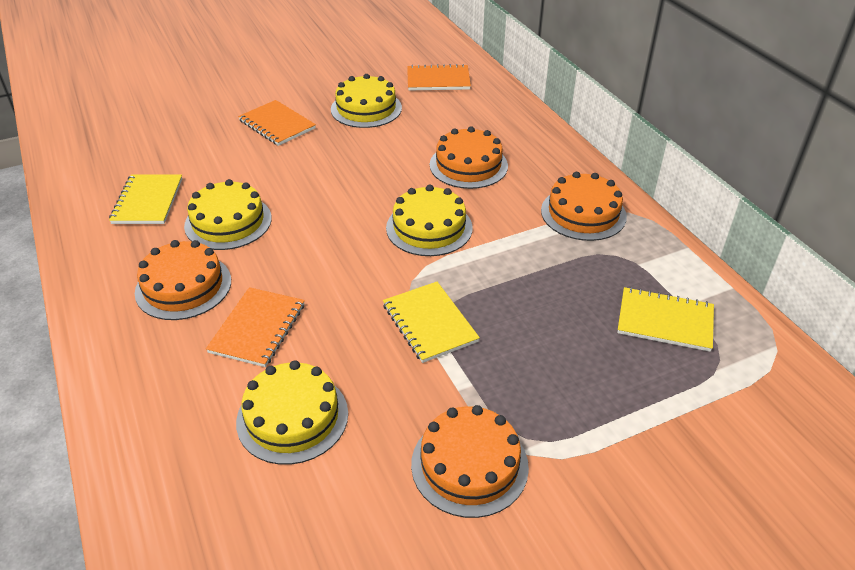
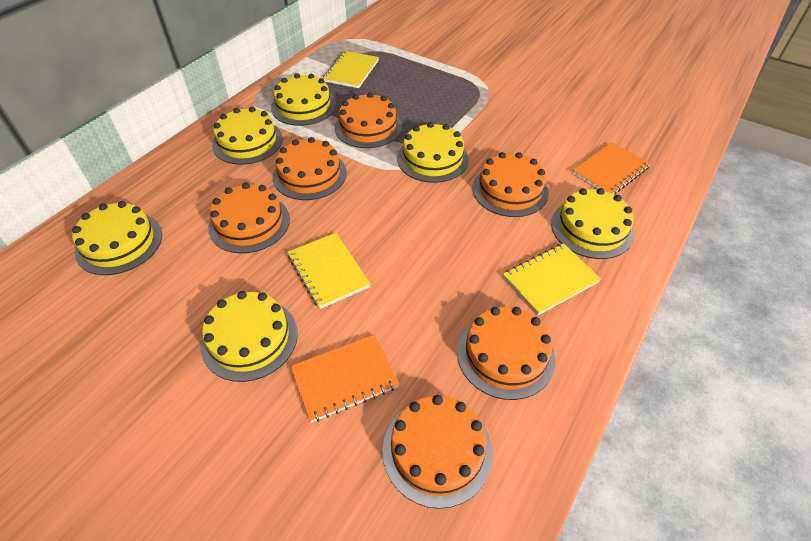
orange cake: [135,240,231,320] [411,405,529,518] [430,126,508,189] [541,172,627,241] = 4 -> [208,182,290,253] [273,137,347,200] [335,92,402,148] [382,395,493,509] [457,307,555,400] [472,152,549,217] = 6
orange notebook: [206,287,305,367] [238,100,316,146] [407,64,471,90] = 3 -> [290,334,399,423] [572,142,651,195] = 2
yellow cake: [184,179,272,250] [236,360,348,465] [331,74,402,128] [386,185,473,256] = 4 -> [72,201,162,275] [201,291,298,382] [212,107,283,165] [271,73,336,126] [397,122,469,183] [551,188,634,259] = 6

